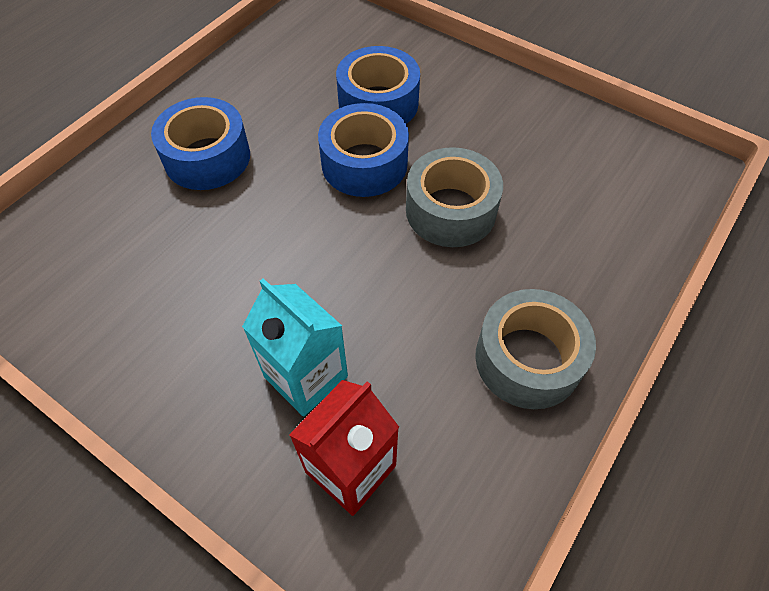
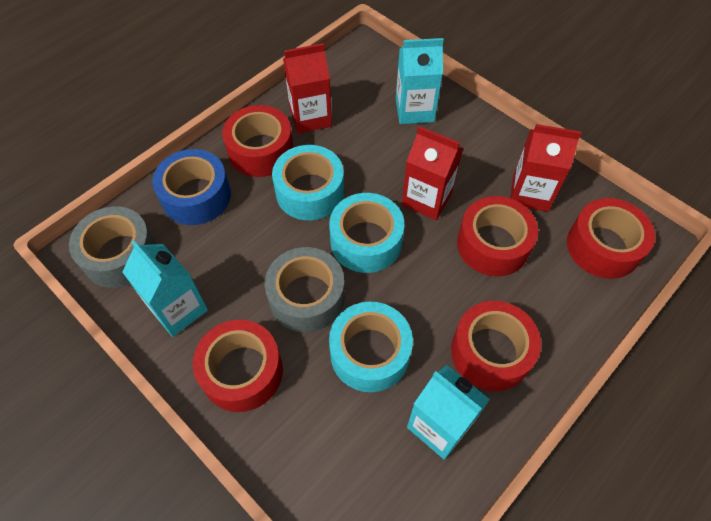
blue tape: [151,97,250,190] [318,103,409,197] [336,46,420,124] = 3 -> [152,149,231,225] = 1
red carton: [289,380,399,516] = 1 -> [283,43,332,134] [402,126,463,220] [510,124,581,212] = 3
red tape: none = 0 -> [193,320,283,412] [222,105,294,177] [451,301,541,391] [457,196,538,276] [567,198,655,279] = 5
turquoise carton: [242,278,348,417] = 1 -> [122,240,208,337] [396,38,444,124] [407,365,490,460] = 3
turquoise tape: none = 0 -> [272,145,344,220] [329,193,405,273] [329,302,413,392] = 3

